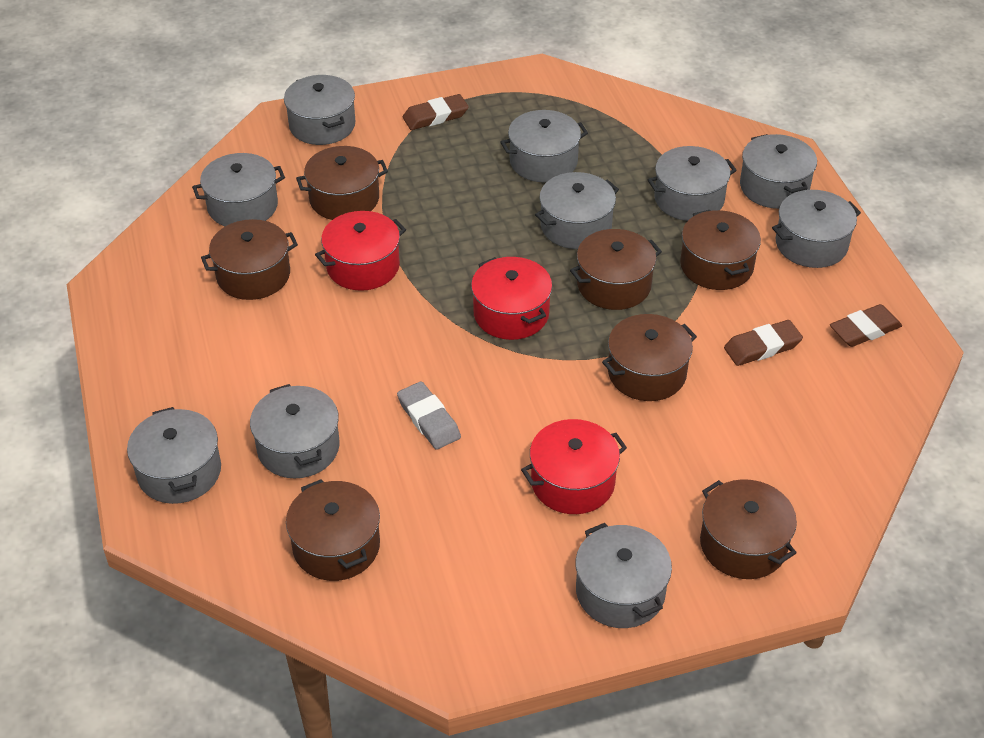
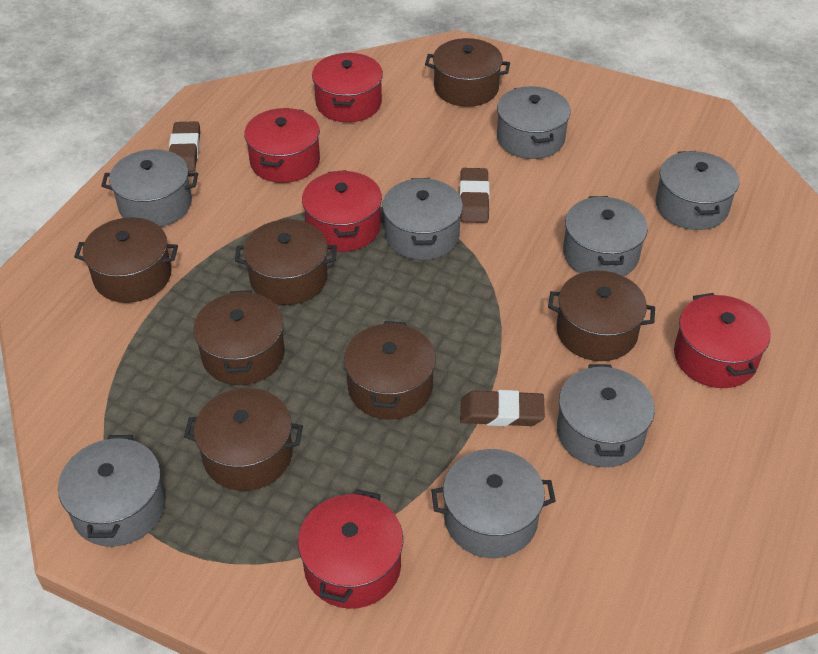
grey eraser: [397,381,461,450] = 1 -> none = 0
grey pot: [127,407,221,504] [192,153,285,226] [250,384,340,478] [284,75,355,145] [500,110,588,182] [535,172,619,249] [575,523,672,628] [648,146,737,221] [740,134,817,209] [772,190,861,268] = 10 -> [58,435,166,547] [101,149,198,227] [382,178,463,260] [431,449,556,558] [497,86,571,159] [557,364,655,467] [563,196,648,276] [655,151,739,230] = 8
red pot: [315,211,406,291] [471,257,552,340] [521,419,627,514] = 3 -> [244,108,320,183] [298,489,403,609] [302,170,382,252] [312,53,383,122] [674,293,771,388] = 5

